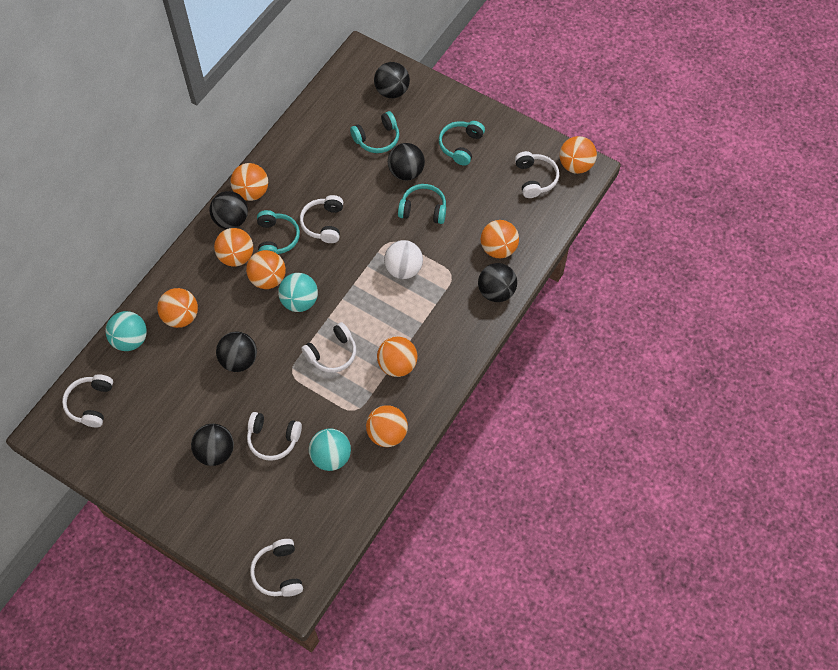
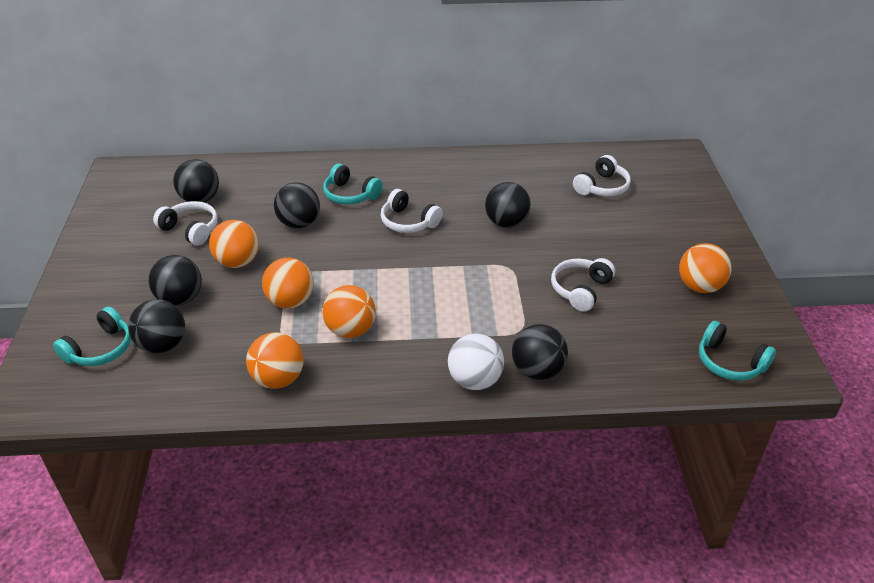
orange ball: [157,288,198,328] [214,228,253,267] [230,163,268,201] [246,250,286,289] [366,405,408,447] [377,336,418,377] [481,220,519,258] [559,136,597,174] = 8 -> [209,220,259,268] [246,332,304,389] [262,258,314,309] [322,285,376,338] [679,243,732,293] = 5
turquoise ball: [105,311,147,351] [278,273,318,312] [309,429,351,471] = 3 -> none = 0
turquoise headphones: [257,210,300,254] [350,111,399,153] [398,184,446,224] [439,121,485,166] = 4 -> [53,307,131,366] [323,163,383,204] [699,321,776,381] = 3
white headphones: [62,374,113,427] [247,412,302,461] [250,539,303,597] [300,195,343,243] [301,322,356,373] [515,151,559,198] = 6 -> [153,201,218,246] [381,189,443,233] [551,258,615,312] [573,155,631,196] = 4

